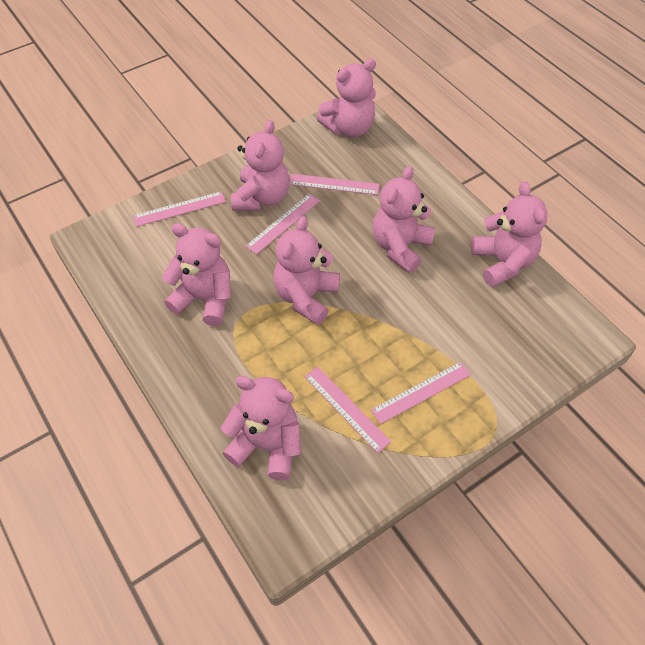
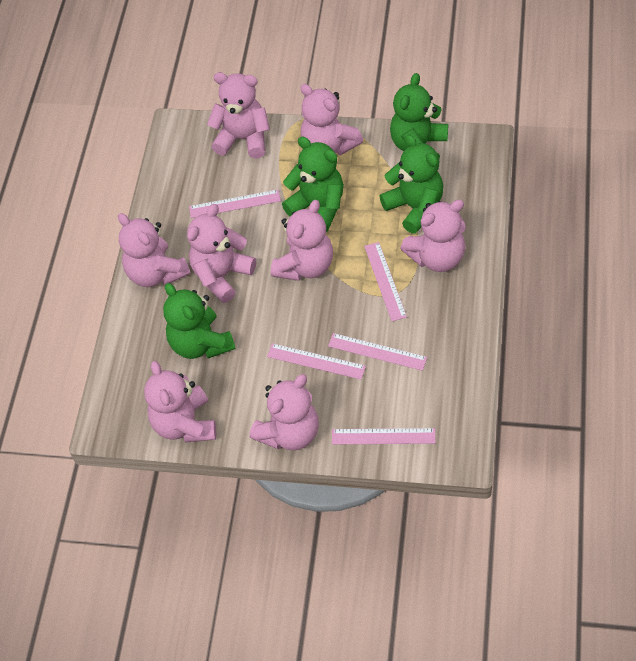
green teddy bear: none = 0 -> [163,283,235,359] [282,137,344,232] [379,134,443,234] [390,73,448,158] = 4
pink teddy bear: [162,223,231,326] [220,376,301,480] [231,120,290,211] [274,216,340,325] [317,59,376,137] [373,166,435,273] [471,182,548,287] = 7 -> [118,213,191,287] [144,361,216,442] [187,204,256,303] [207,72,270,159] [250,374,319,451] [271,200,333,281] [300,84,363,155] [400,200,466,272] = 8

